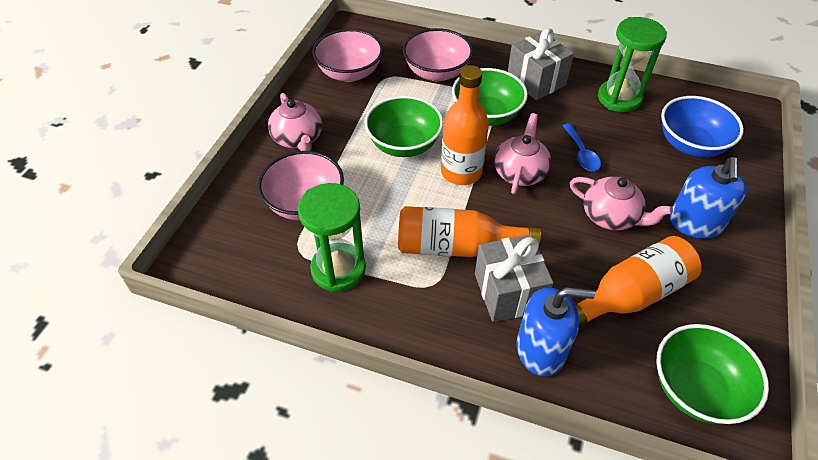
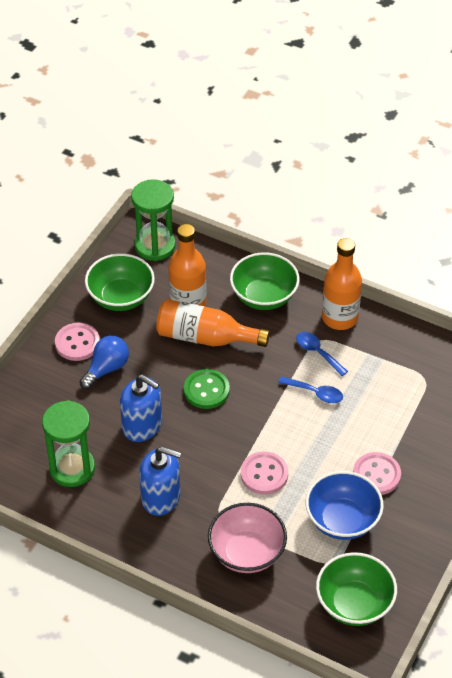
blue light bulb: none = 0 -> [80,336,129,389] = 1
blue spoon: [562,123,601,171] = 1 -> [278,376,343,403] [296,332,348,376] = 2
green button: none = 0 -> [184,369,230,409] = 1
grey gift: [475,234,554,322] [508,28,574,100] = 2 -> none = 0
pink bowl: [258,151,344,221] [312,29,383,82] [403,28,473,81] = 3 -> [208,503,287,573] = 1
pink button: none = 0 -> [55,323,100,361] [241,452,288,495] [353,452,401,495] = 3
pink teapot: [268,93,322,151] [494,113,551,194] [570,177,673,230] = 3 -> none = 0

